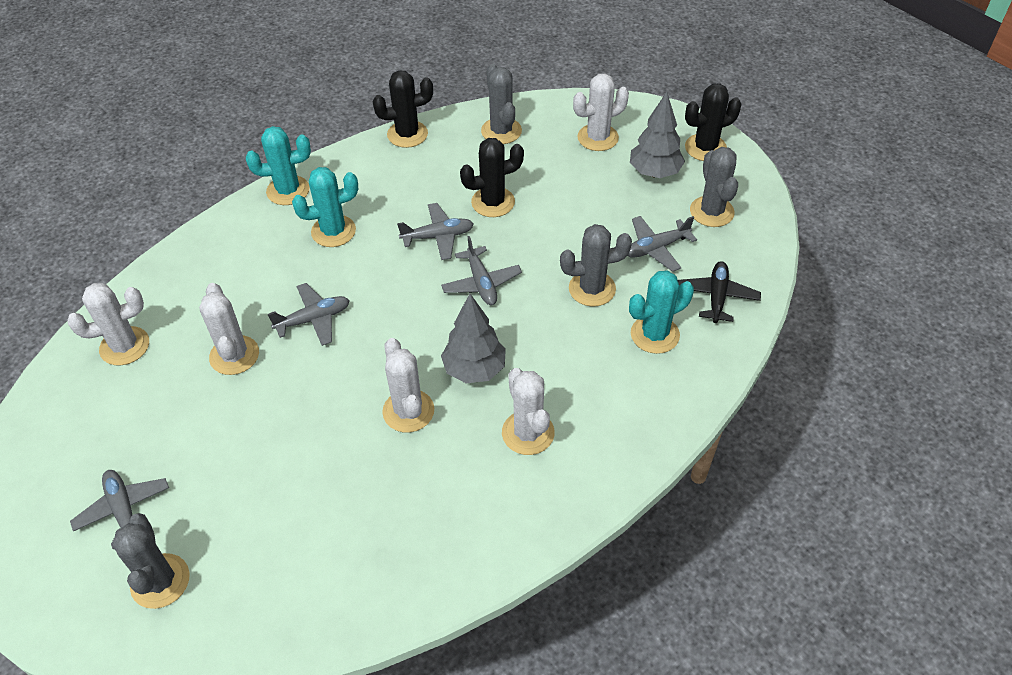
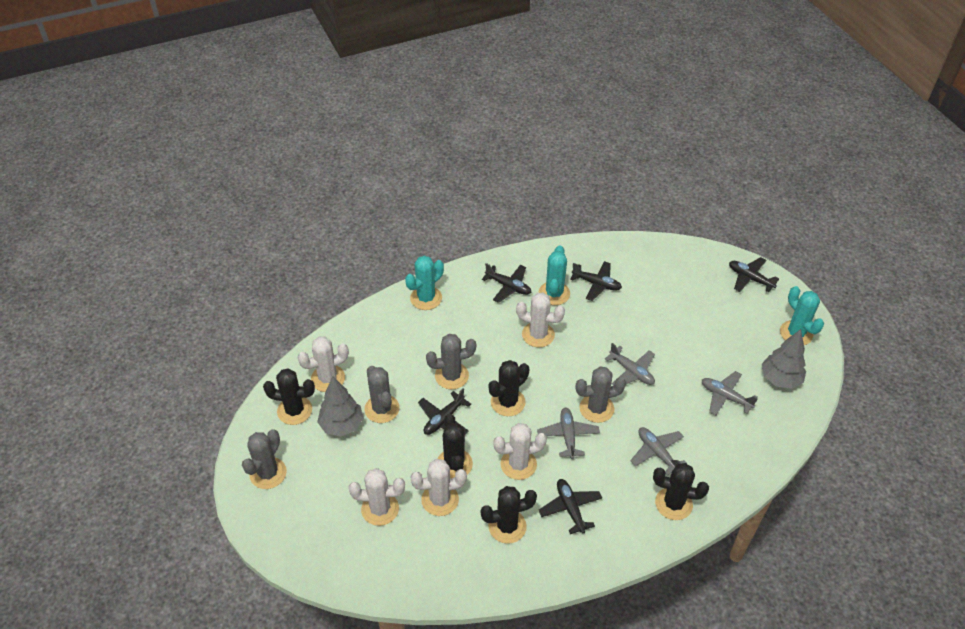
black cactus: [373,70,433,148] [460,138,524,217] [685,83,741,161] = 3 -> [263,368,315,425] [437,414,473,478] [481,486,537,544] [489,360,529,416] [653,463,709,520] = 5
black plane: [678,261,761,323] = 1 -> [418,388,471,435] [482,263,531,303] [539,479,602,534] [570,261,622,301] [729,257,779,292] = 5
grey plane: [70,470,169,549] [268,283,350,346] [397,203,474,260] [441,236,522,305] [627,216,697,272] = 5 -> [537,408,600,459] [605,343,655,385] [630,427,687,476] [702,371,758,415] = 4

